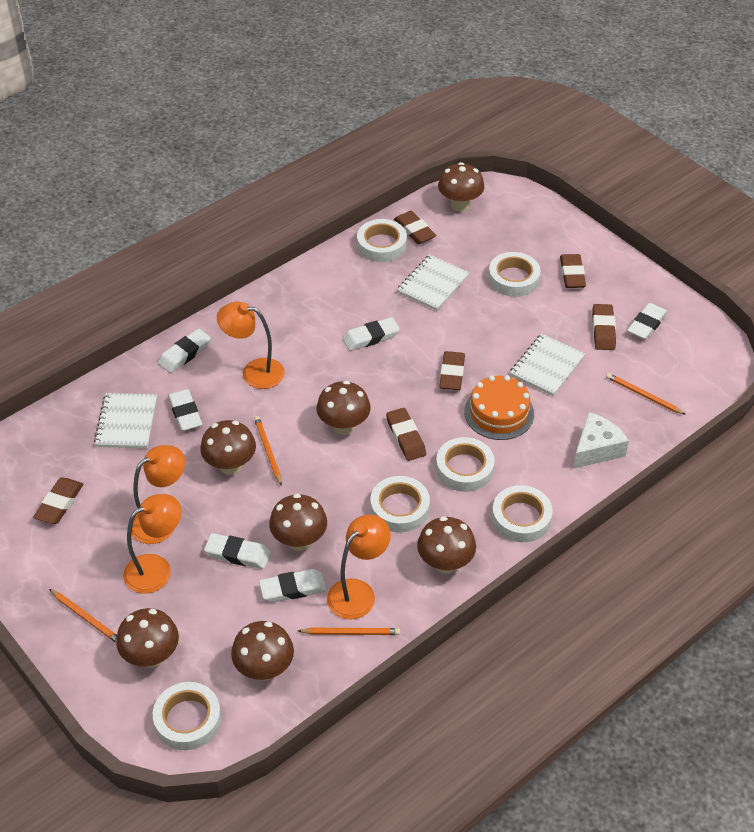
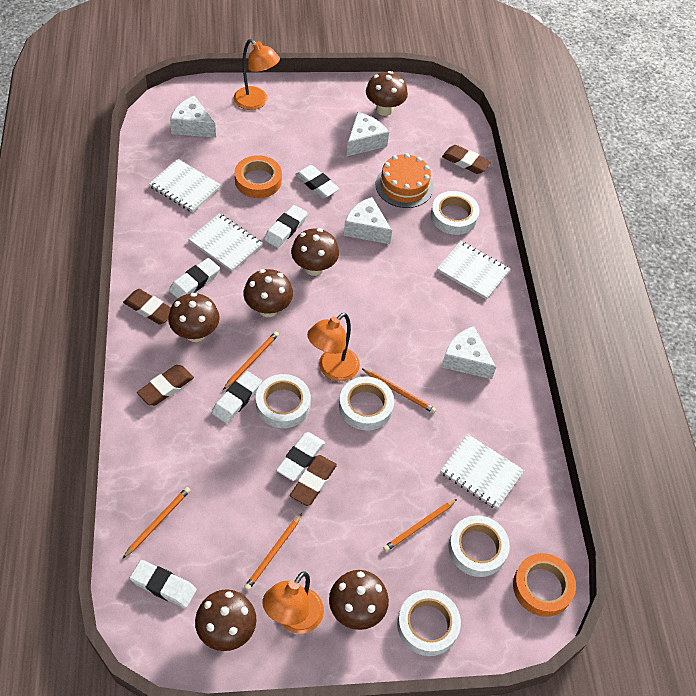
brown eraser: [33,478,83,524] [386,408,426,461] [394,211,436,244] [439,351,465,390] [560,254,586,288] [592,304,616,350] = 6 -> [123,289,171,325] [137,365,194,406] [290,455,337,506] [442,145,491,174] = 4
brown mushroom: [116,608,179,668] [200,420,256,475] [231,621,294,680] [269,494,327,551] [316,381,371,435] [417,516,476,574] [438,162,484,211] = 7 -> [168,293,220,342] [195,589,256,651] [243,269,293,317] [291,228,339,276] [329,570,389,630] [366,71,408,116] = 6
orange lamp: [123,494,181,594] [132,445,185,544] [217,302,285,389] [327,515,391,619] = 4 -> [234,39,280,110] [262,571,324,634] [307,313,360,381] = 3
orange pencil: [49,589,117,642] [254,416,282,486] [298,628,400,635] [606,373,686,415] = 4 -> [122,487,190,559] [223,331,279,390] [244,513,302,591] [361,368,436,413] [383,499,457,552] = 5
orange tape: none = 0 -> [235,155,282,198] [513,553,576,617] = 2
white cheese: [573,412,629,469] = 1 -> [170,96,216,138] [344,197,392,244] [346,112,389,156] [442,326,496,379] = 4
white notebook: [94,393,157,448] [397,255,470,311] [510,334,585,396] = 3 -> [149,159,221,213] [188,213,263,272] [437,241,510,300] [440,434,524,510] = 4
white tape: [153,682,221,750] [357,219,407,262] [370,476,430,533] [436,437,495,492] [488,252,541,297] [492,485,553,542] = 6 -> [256,374,311,428] [339,376,394,430] [397,590,461,656] [431,191,479,235] [448,515,510,577] = 5

